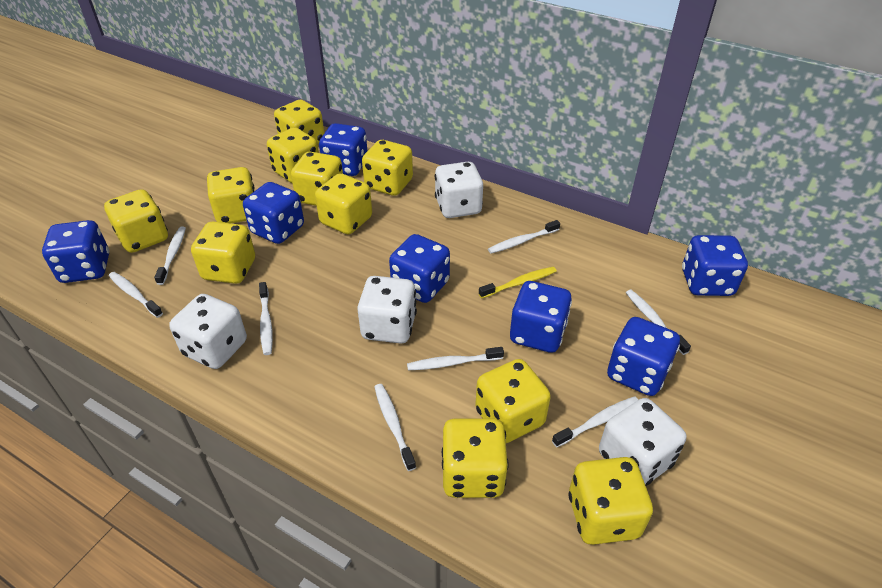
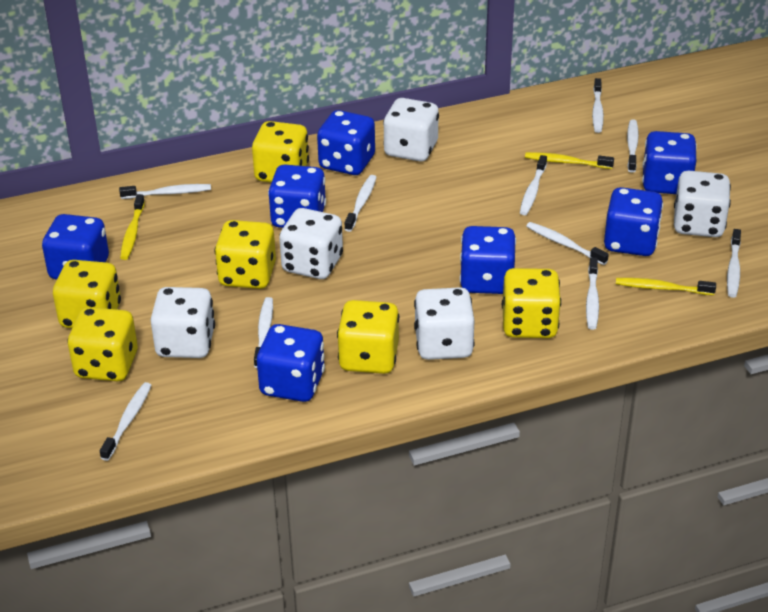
white dice: [169,294,247,369] [357,276,417,344] [435,162,483,218] [599,398,687,486] = 4 -> [150,287,215,358] [279,208,343,279] [383,98,439,161] [414,287,474,360] [674,170,731,237] = 5
white toothbrush: [109,272,163,318] [154,226,186,285] [259,282,273,355] [375,384,416,471] [407,347,504,370] [488,220,560,253] [552,396,638,447] [626,290,691,355] = 8 -> [100,382,152,461] [119,184,211,199] [254,297,273,368] [345,175,376,232] [520,155,547,215] [526,222,609,265] [586,257,599,330] [592,78,604,133] [627,119,639,173] [727,229,741,298] = 10
yellow dice: [104,189,168,253] [191,221,255,284] [207,167,255,223] [267,127,319,183] [274,100,324,144] [291,152,343,206] [315,173,372,234] [362,140,413,196] [442,419,509,498] [475,359,551,443] [568,457,653,545] = 11 -> [53,260,121,328] [67,307,138,381] [214,220,276,289] [252,121,309,183] [337,300,399,374] [502,268,561,338] = 6
yellow toothbrush: [479,267,557,298] = 1 -> [120,194,145,260] [525,152,614,169] [616,278,716,295] = 3

